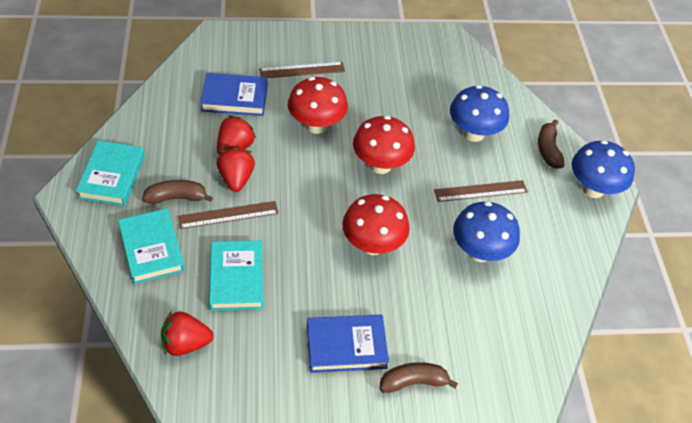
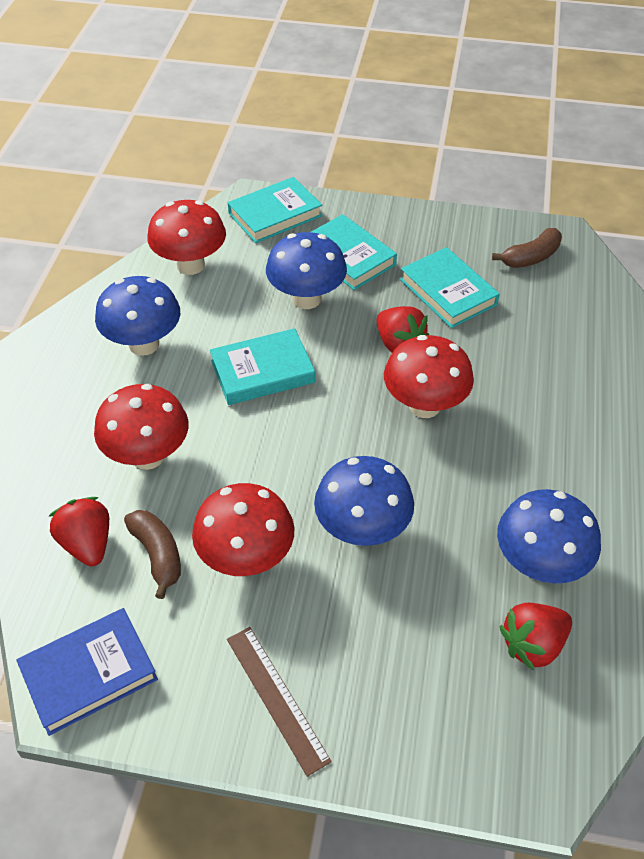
blue book: [200,73,268,116] [307,315,389,373] = 2 -> [17,608,158,736] = 1
blue mushroom: [450,85,509,142] [453,201,520,262] [572,140,635,198] = 3 -> [95,276,180,356] [266,232,347,309] [314,456,414,546] [497,489,601,583] = 4
brown banana: [142,180,213,204] [380,362,458,393] [538,120,565,169] = 3 -> [124,510,181,599] [492,228,562,268] = 2
brown ruler: [178,201,279,229] [259,62,345,78] [434,180,528,202] = 3 -> [227,627,332,777] = 1
red mushroom: [288,77,348,134] [343,194,410,255] [353,116,415,174] = 3 -> [94,384,188,470] [147,200,226,275] [192,483,294,576] [384,335,474,418] = 4
turquoise book: [76,141,145,206] [118,209,185,284] [209,241,263,311] = 3 -> [210,328,315,405] [228,177,322,243] [311,214,397,290] [400,247,500,328] = 4

